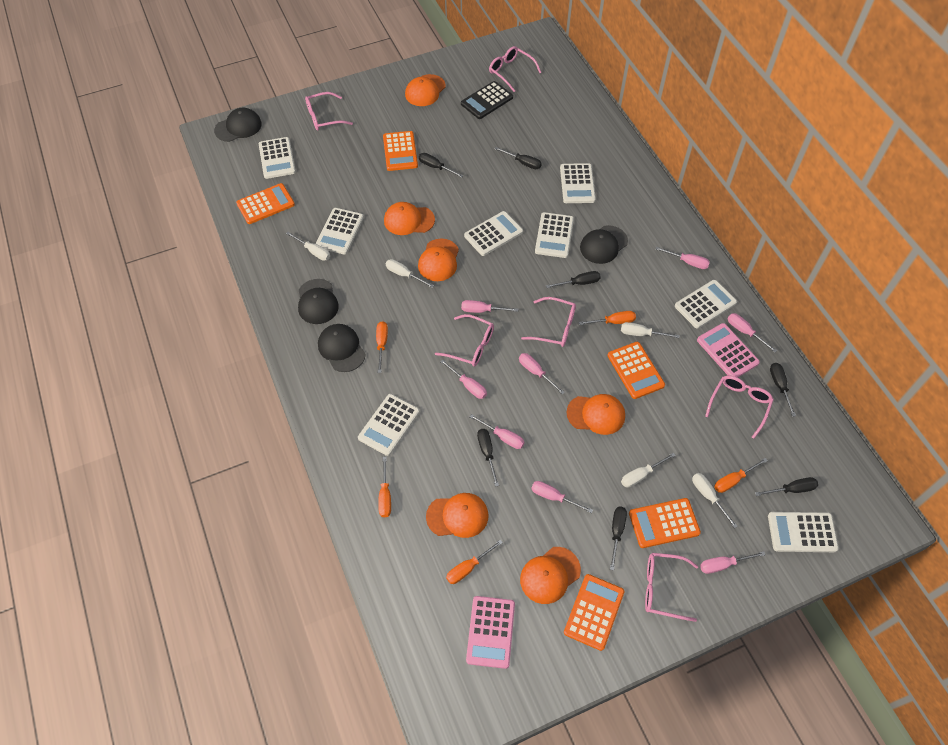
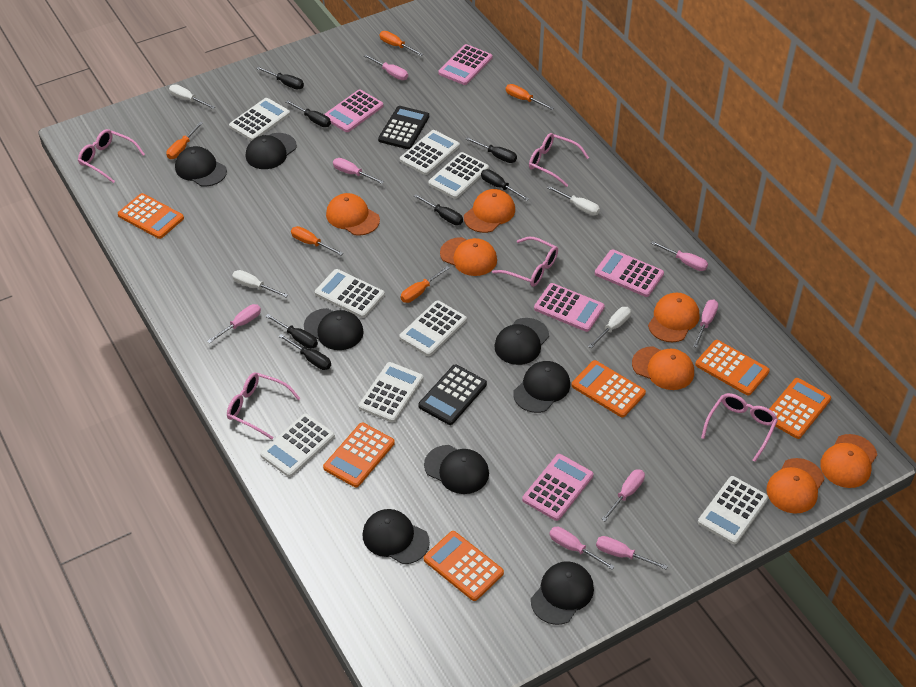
black calculator: [461,81,513,119] = 1 -> [378,106,429,149] [418,364,487,425] = 2
black cap: [214,108,262,142] [298,279,339,324] [318,324,366,372] [580,225,628,264] = 4 -> [175,146,227,187] [246,133,297,169] [304,308,364,350] [363,509,430,564] [424,445,489,494] [494,318,549,365] [513,361,570,413] [531,561,594,625] = 8
orange calculator: [236,183,295,224] [383,131,418,171] [564,574,625,651] [608,342,665,399] [629,498,701,548] = 5 -> [118,193,184,239] [323,423,395,487] [424,531,504,601] [571,360,646,418] [695,340,770,396] [770,378,831,439] = 6
orange cap: [384,202,435,235] [405,74,446,106] [418,238,459,281] [426,493,489,538] [520,547,581,604] [567,394,625,435] = 6 -> [326,193,380,236] [440,237,497,276] [464,189,515,233] [632,346,694,390] [648,293,699,342] [767,458,825,514] [820,434,877,488] = 7
pink calculator: [466,596,515,669] [697,323,760,378] = 2 -> [324,90,383,132] [438,44,492,85] [522,454,593,521] [534,283,605,332] [595,249,664,297] = 5
pink glasses: [305,92,353,130] [435,314,494,366] [489,46,542,92] [521,297,576,347] [645,553,698,622] [705,376,774,439] = 6 -> [78,129,145,183] [227,372,300,440] [492,237,558,287] [529,133,589,187] [701,393,778,462] = 5
white screwdriver: [286,232,330,261] [386,259,434,288] [621,322,679,338] [621,453,676,488] [692,473,738,528] = 5 -> [169,85,215,109] [232,270,288,297] [548,186,600,215] [588,307,631,348] = 4

